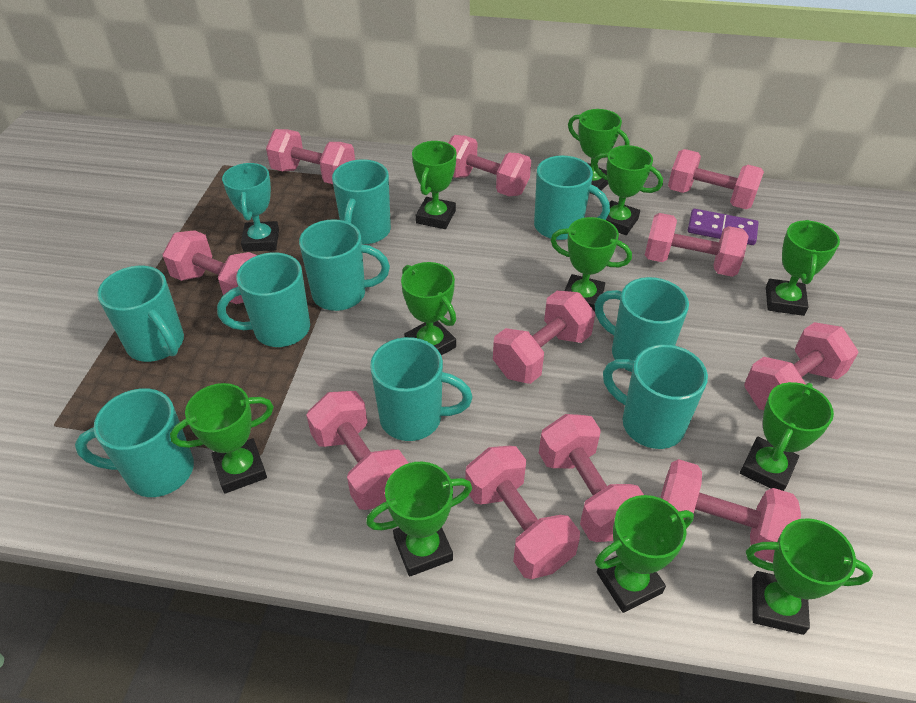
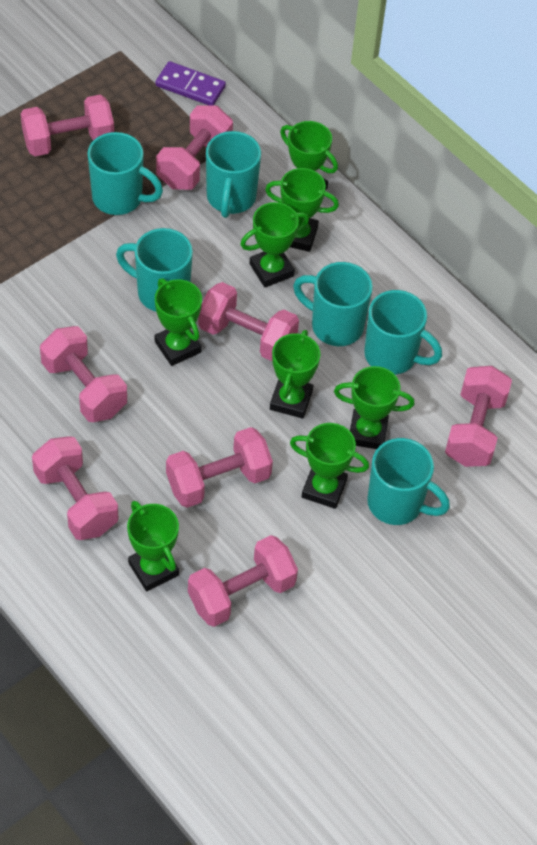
green trophy: [170,383,274,493] [366,462,472,577] [401,262,456,355] [412,141,457,229] [551,217,632,312] [568,109,629,195] [593,145,663,235] [595,495,694,613] [740,382,834,491] [746,518,873,635] [766,220,840,316] = 11 -> [127,501,179,591] [155,278,202,366] [240,202,309,287] [265,168,339,252] [270,330,320,419] [280,121,338,190] [290,423,369,509] [334,366,414,449] = 8
pink dumbbell: [162,230,257,304] [266,129,355,184] [306,391,408,510] [448,135,531,196] [465,446,580,579] [493,291,595,384] [539,414,644,542] [645,213,749,277] [660,459,801,562] [668,149,764,209] [744,322,859,410] = 11 -> [21,95,114,156] [32,436,118,540] [40,326,127,422] [156,105,233,190] [166,427,273,508] [188,535,298,627] [198,282,299,361] [445,366,512,467] = 8
turquoise mug: [75,388,194,497] [97,266,184,362] [217,252,310,347] [299,219,390,311] [332,159,391,244] [370,337,473,441] [534,156,610,240] [595,277,689,372] [603,344,708,449] = 9 -> [87,132,163,215] [116,228,193,311] [206,131,261,218] [293,262,373,346] [364,290,442,375] [367,438,450,525] = 6
turquoise trophy: [222,163,279,252] = 1 -> none = 0

